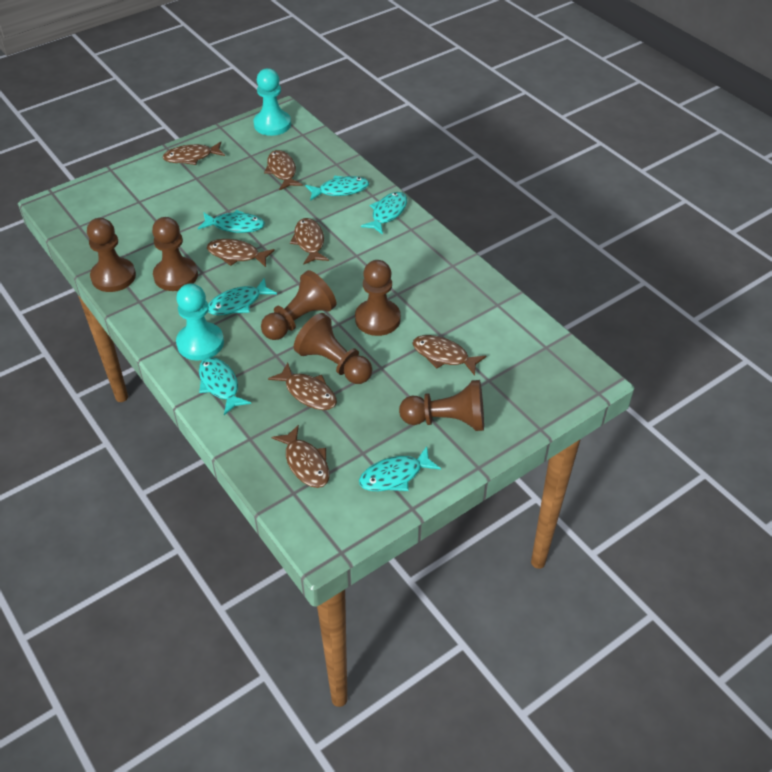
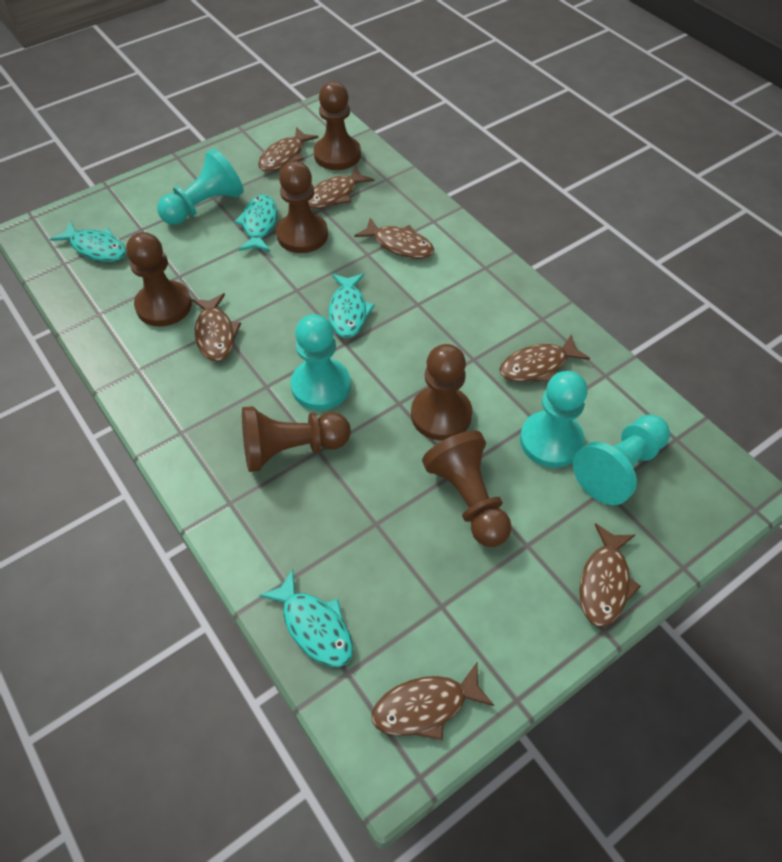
turquoise fish: [198,210,265,233] [199,357,251,415] [208,278,277,315] [305,176,369,201] [359,446,441,491] [361,192,407,235] = 6 -> [50,221,126,262] [234,195,277,251] [259,569,353,667] [328,274,375,338] = 4
turquoise pawn: [176,283,224,361] [254,68,291,136] = 2 -> [157,148,244,225] [291,314,351,410] [520,371,588,468] [573,415,670,505] = 4

